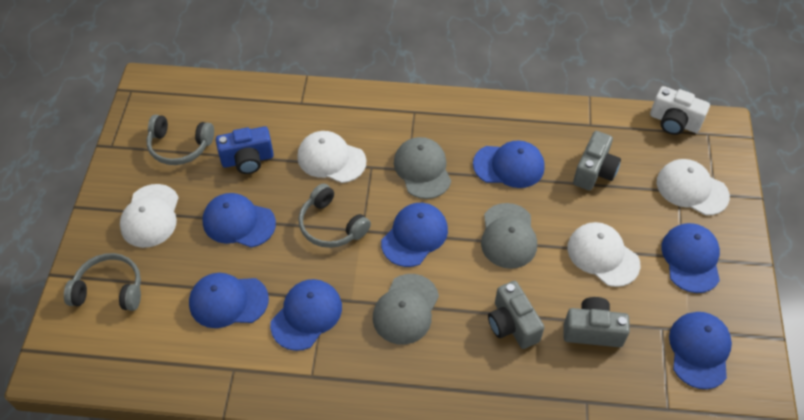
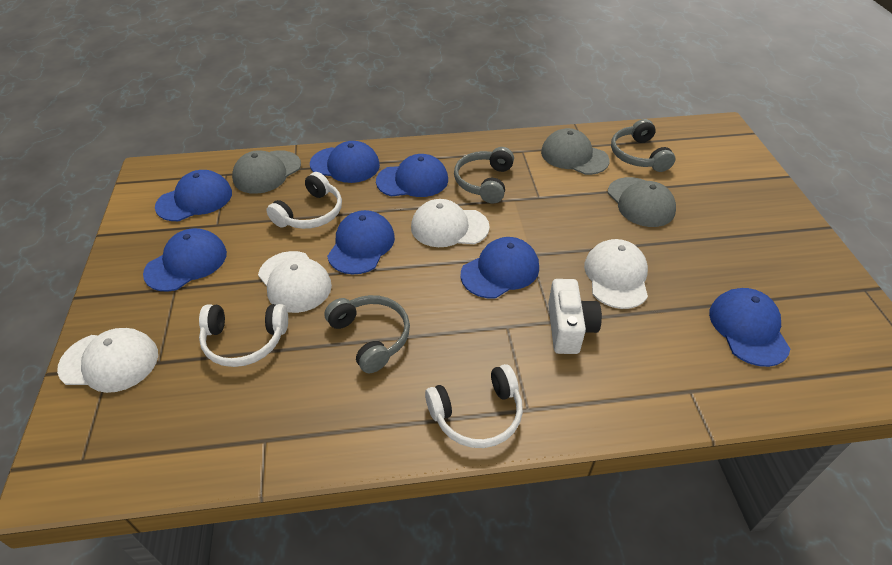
blue camera: [216,126,274,174] = 1 -> none = 0
grey camera: [488,281,545,349] [563,297,630,347] [573,131,621,191] = 3 -> none = 0
white headphones: none = 0 -> [199,304,288,367] [266,172,342,229] [425,364,523,448] = 3

